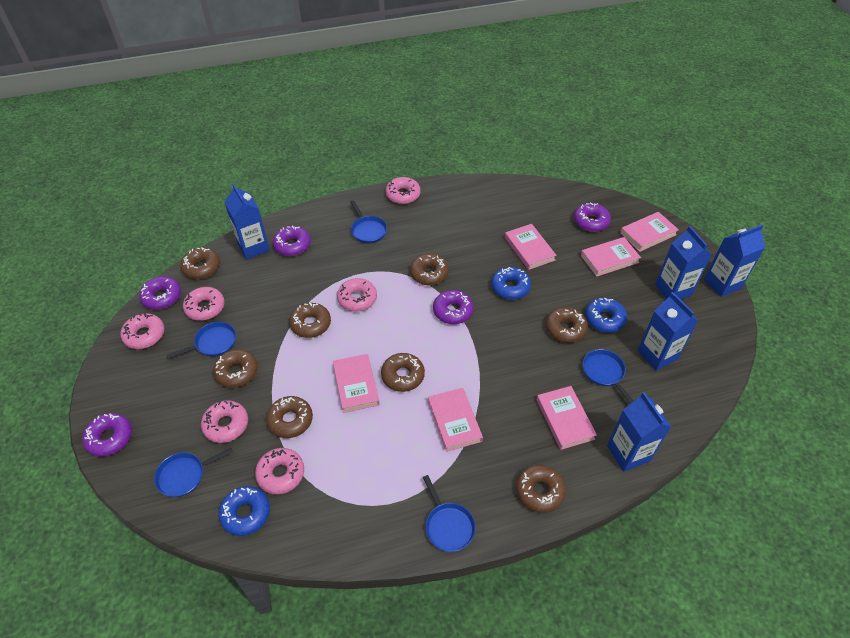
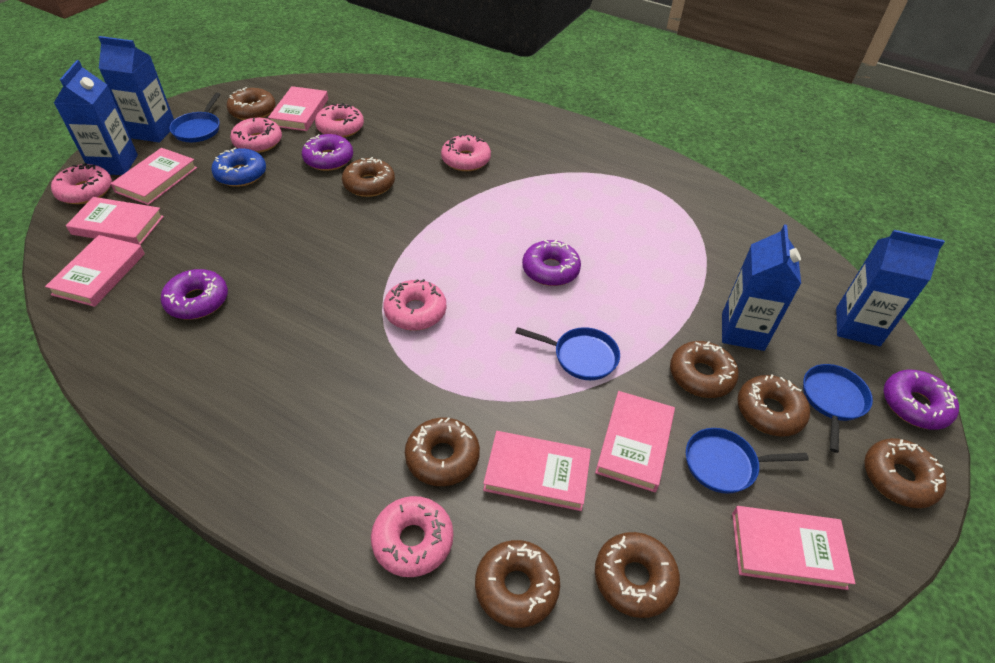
blue carton: [225,184,270,259] [607,392,671,472] [638,292,699,371] [655,226,712,299] [704,225,765,297] = 5 -> [54,60,138,175] [98,36,174,143] [722,224,801,351] [836,230,945,346] = 4
blue donut: [218,486,270,536] [491,267,531,300] [585,298,627,333] = 3 -> [211,148,266,187] = 1
blue pan: [154,448,233,497] [167,322,236,359] [351,200,387,243] [423,475,476,552] [583,349,634,404] = 5 -> [169,93,220,142] [515,327,620,380] [686,428,809,494] [803,364,873,453] = 4
pink book: [333,354,380,413] [428,388,483,452] [505,224,557,270] [537,386,597,450] [581,237,641,277] [620,212,679,252] = 6 -> [45,235,145,307] [66,197,164,245] [110,148,197,205] [268,86,328,131] [483,431,591,511] [595,391,675,492] [732,506,855,590] = 7
purple donut: [82,413,132,457] [139,276,181,310] [273,226,311,256] [433,290,474,324] [574,203,611,232] = 5 -> [161,269,228,319] [302,134,353,171] [522,240,581,286] [884,370,959,430] = 4

